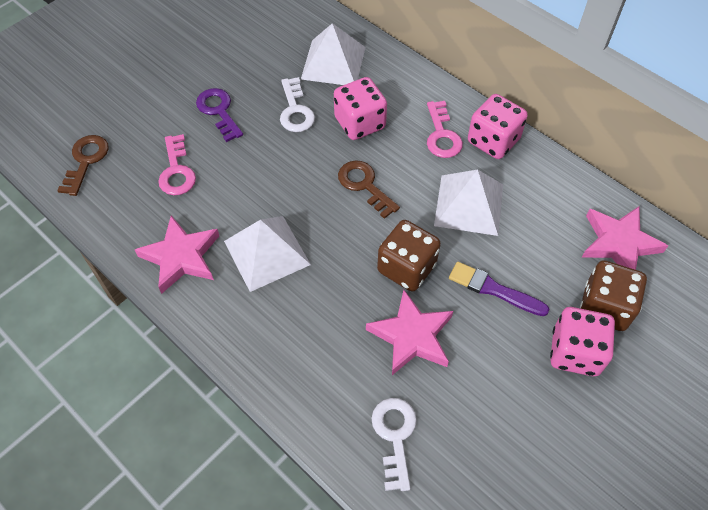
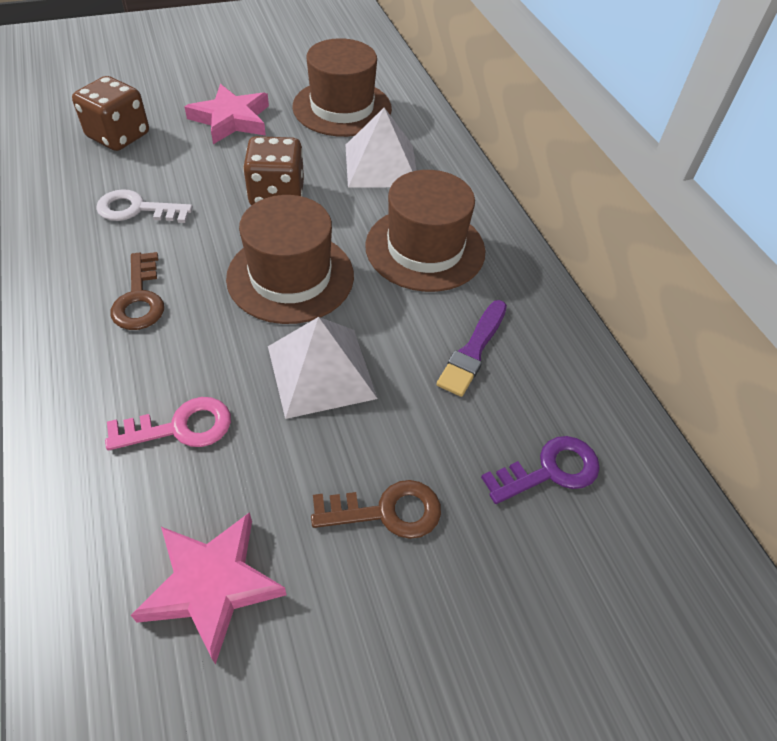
brown hat: none = 0 -> [226,195,354,324] [292,38,392,137] [365,170,485,292] = 3
pink dice: [334,77,387,140] [468,94,528,159] [550,307,615,376] = 3 -> none = 0
pink key: [158,134,196,195] [427,101,463,158] = 2 -> [105,397,231,450] = 1
pink star: [135,216,219,294] [366,290,453,375] [582,207,668,270] = 3 -> [131,512,287,665] [184,84,269,144] = 2
white key: [280,77,315,132] [371,398,417,491] = 2 -> [96,189,193,223] = 1
white pyramid: [224,216,311,292] [301,23,365,85] [434,169,503,236] = 3 -> [268,317,378,419] [345,108,417,188] = 2

